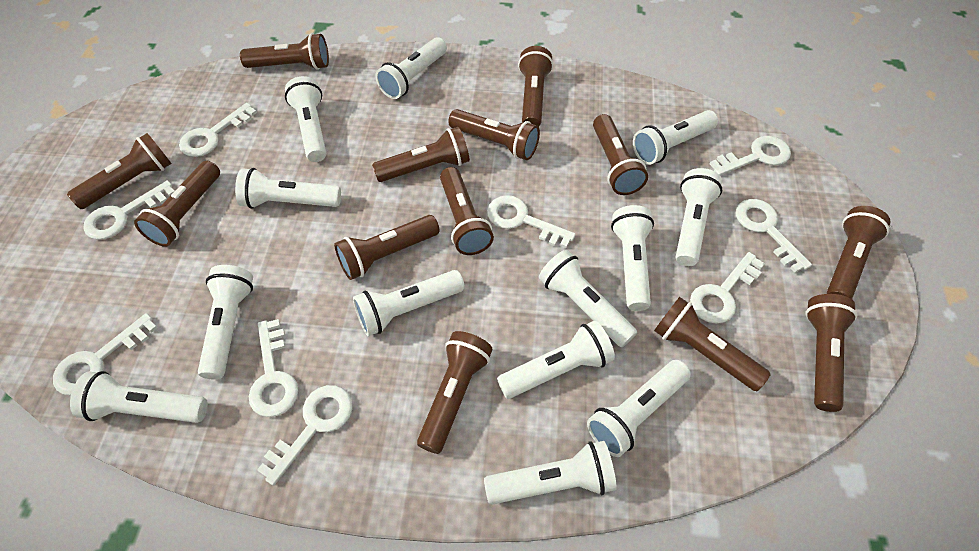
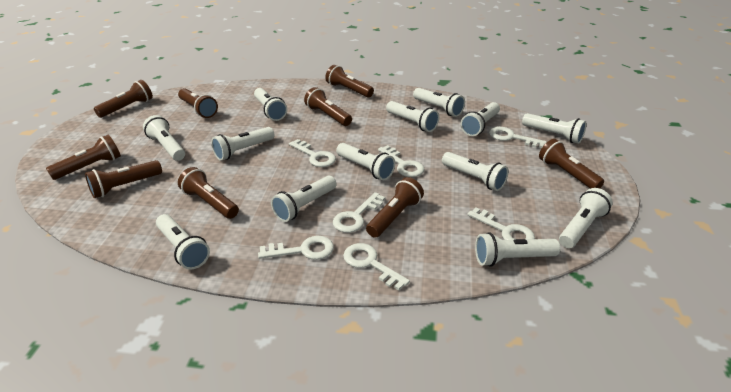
brown flashlight: [67,133,172,209] [134,161,220,247] [240,33,329,70] [334,215,440,280] [372,127,470,182] [417,331,492,454] [440,167,494,255] [448,109,540,160] [518,46,553,127] [593,114,648,195] [654,297,771,391] [805,294,857,412] [827,206,891,299] = 13 -> [46,135,121,180] [85,160,162,198] [94,80,153,118] [178,88,218,118] [178,167,239,219] [304,87,352,126] [325,65,374,98] [366,177,424,238] [539,139,604,189] = 9
white key: [53,313,158,395] [83,180,174,240] [179,103,257,157] [249,319,299,417] [257,385,353,486] [487,195,576,248] [690,252,765,324] [710,136,791,176] [736,199,812,273] = 9 -> [258,236,334,260] [289,139,336,167] [333,192,385,233] [343,243,410,291] [378,145,425,177] [467,207,535,240] [489,127,547,148] = 7

